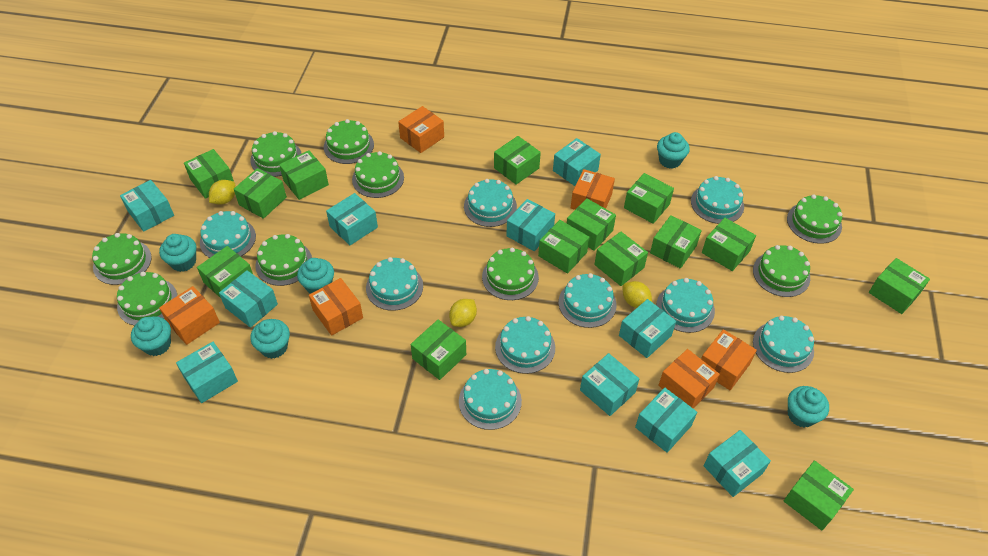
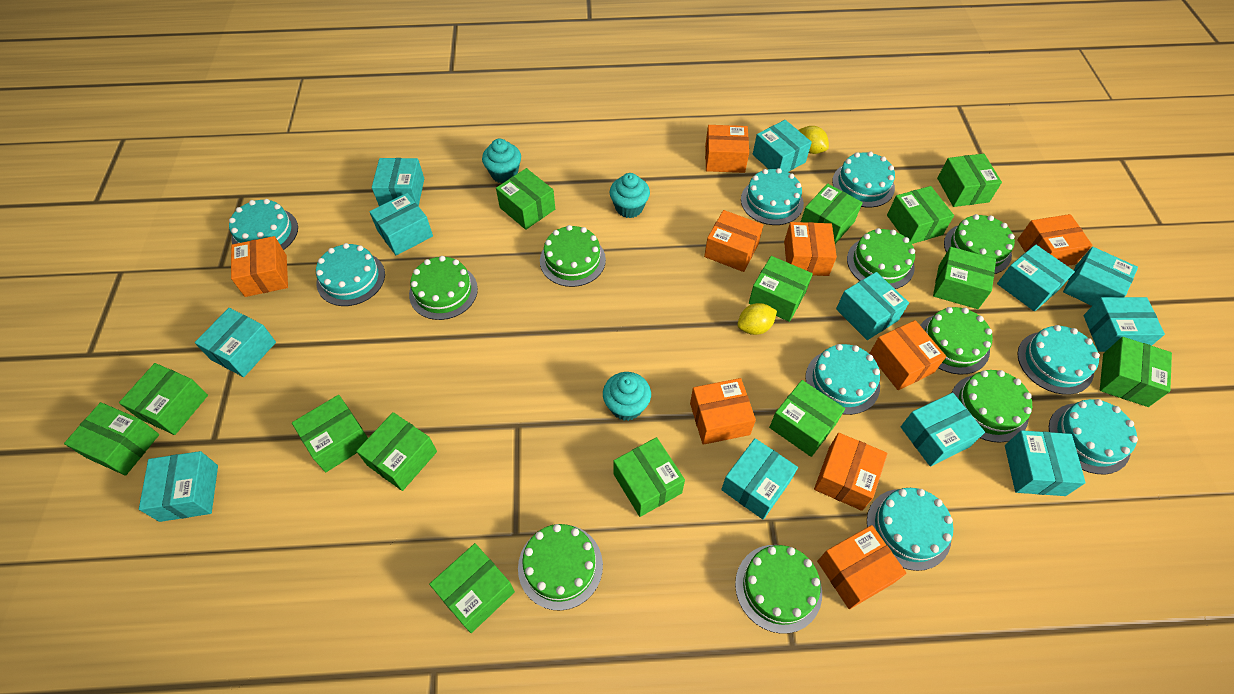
green cake: [92,233,152,285] [117,272,177,326] [250,131,302,177] [255,234,312,286] [324,119,374,164] [352,151,404,198] [482,247,539,300] [753,245,810,297] [787,194,842,244] = 9 -> [409,256,478,320] [518,524,603,611] [540,225,606,287] [735,545,822,634] [847,228,915,289] [920,307,993,375] [944,214,1015,274] [952,370,1032,443] = 8
orange box: [159,286,220,345] [309,278,363,336] [398,106,444,153] [571,169,615,210] [658,349,720,408] [701,329,757,390] = 6 -> [231,236,288,297] [690,378,756,445] [704,210,763,272] [705,125,749,173] [784,222,837,276] [814,433,887,511] [817,525,906,609] [869,320,946,390] [1017,214,1092,266] = 9
turquoise box: [120,180,174,232] [176,342,238,403] [219,270,278,328] [326,193,378,245] [506,199,555,251] [553,138,601,186] [580,353,639,416] [619,299,676,358] [635,388,697,453] [703,430,771,497] = 10 -> [139,451,218,522] [195,308,276,377] [369,193,433,255] [372,158,424,206] [721,438,798,520] [753,120,812,172] [836,272,909,340] [901,393,985,467] [997,244,1075,311] [1005,430,1086,496] [1063,247,1138,306] [1083,297,1165,352] = 12
turquoise cake: [200,211,256,258] [366,257,423,311] [459,369,522,430] [464,179,517,227] [495,316,555,374] [559,273,617,328] [656,278,715,333] [691,176,744,224] [753,316,814,373] = 9 -> [229,199,298,250] [316,243,385,306] [741,168,804,225] [805,344,880,415] [832,152,895,207] [867,488,953,571] [1017,325,1100,395] [1049,399,1138,474] = 8
turquoise cupcake: [131,316,171,356] [159,234,196,272] [250,319,290,359] [297,258,334,294] [657,132,690,169] [788,386,829,428] = 6 -> [482,138,521,183] [603,372,651,421] [610,173,650,218] = 3
yellow lemon: [209,180,236,205] [449,299,477,327] [622,281,652,308] = 3 -> [737,303,777,335] [798,126,829,154] = 2

